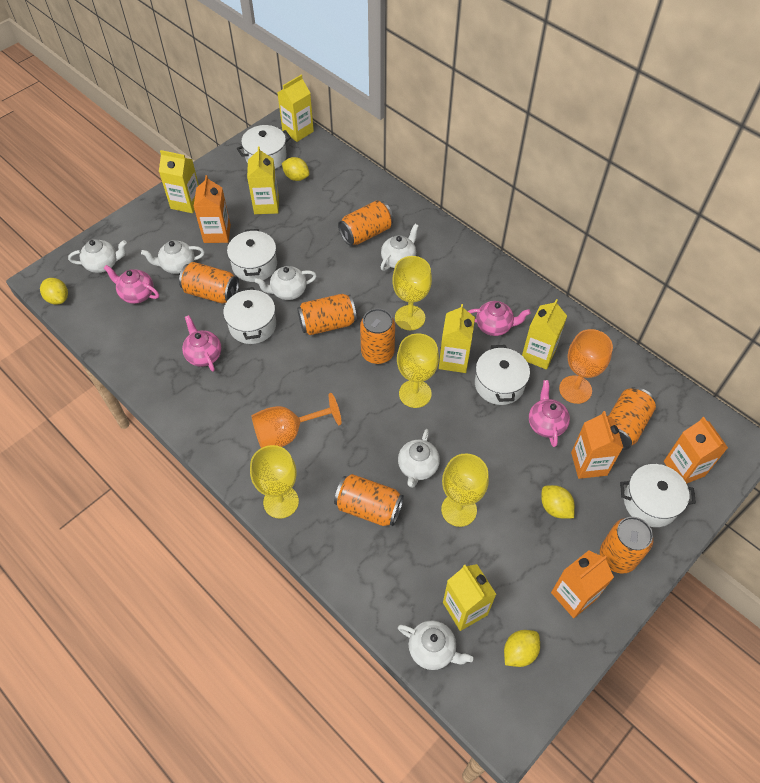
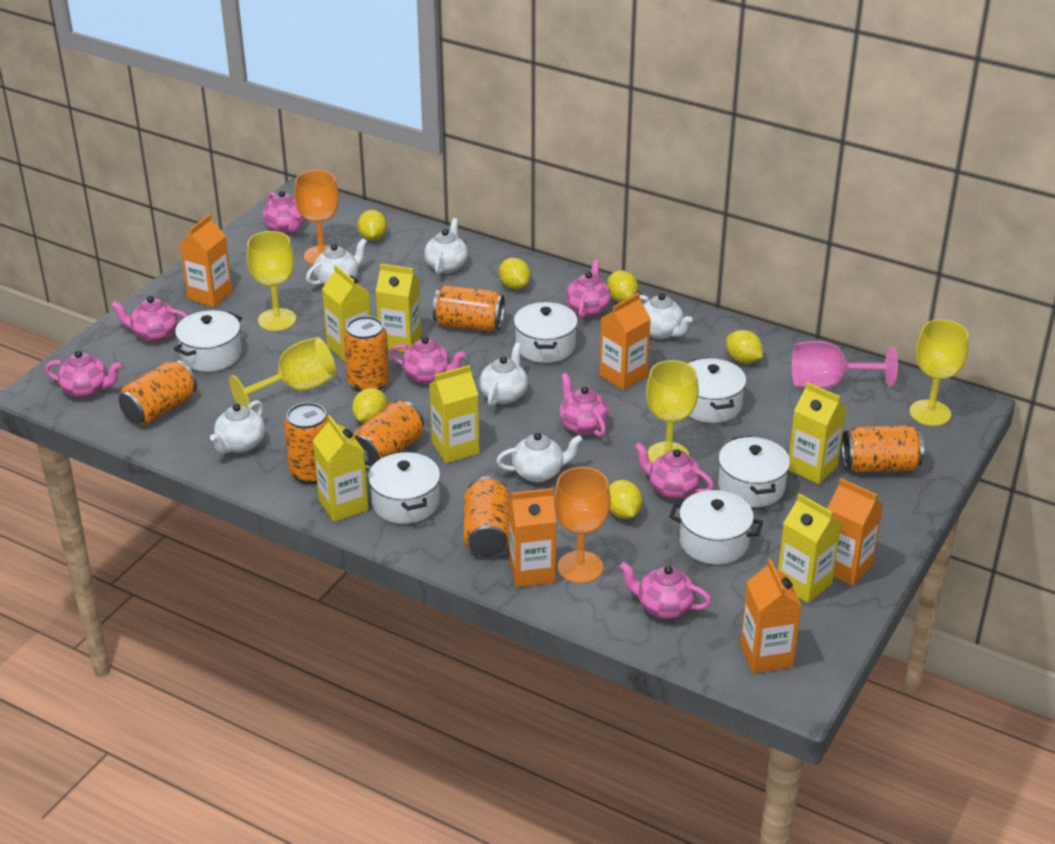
orange carton: [193,175,231,243] [551,550,614,618] [571,411,623,479] [664,417,728,484] = 4 -> [179,214,233,307] [509,488,556,587] [599,293,651,390] [740,559,802,673] [827,478,883,586] = 5
pink goblet: none = 0 -> [792,341,898,389] = 1
pink teapot: [104,265,159,304] [182,315,221,372] [468,301,531,336] [529,380,570,447] = 4 -> [45,350,121,398] [111,296,188,342] [263,191,305,234] [390,337,466,384] [559,373,609,437] [565,259,611,319] [619,562,711,619] [635,443,714,499] = 8
white pot: [223,287,276,344] [227,229,277,282] [236,125,291,169] [475,345,530,405] [620,464,696,527] = 5 -> [174,310,242,372] [368,451,440,524] [514,302,578,363] [669,490,763,564] [688,357,746,423] [718,436,790,507] = 6
yellow lemon: [40,278,68,305] [282,157,309,181] [504,630,540,667] [541,485,575,518] = 4 -> [352,388,387,423] [358,210,387,241] [499,257,531,289] [607,270,638,302] [609,480,642,519] [726,330,763,363] = 6

